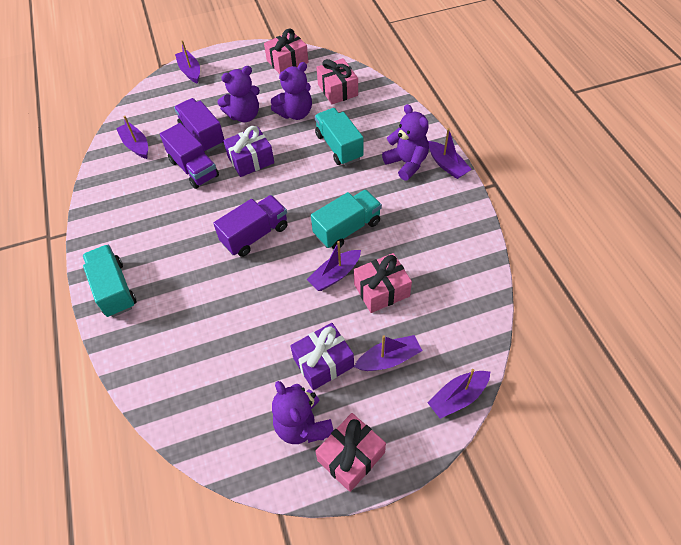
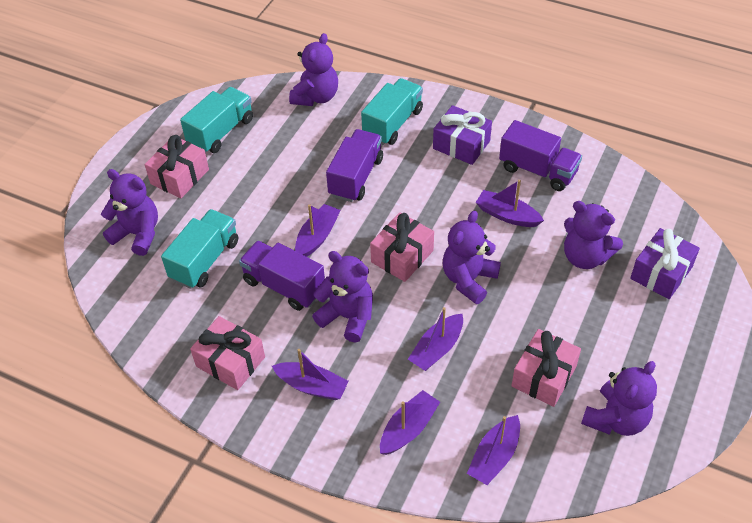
purple teddy bear: [217,66,260,122] [271,62,312,120] [272,381,334,444] [382,104,429,181] = 4 -> [101,169,158,256] [289,33,338,106] [312,251,373,343] [443,211,501,304] [564,201,623,269] [581,361,657,436] = 6

